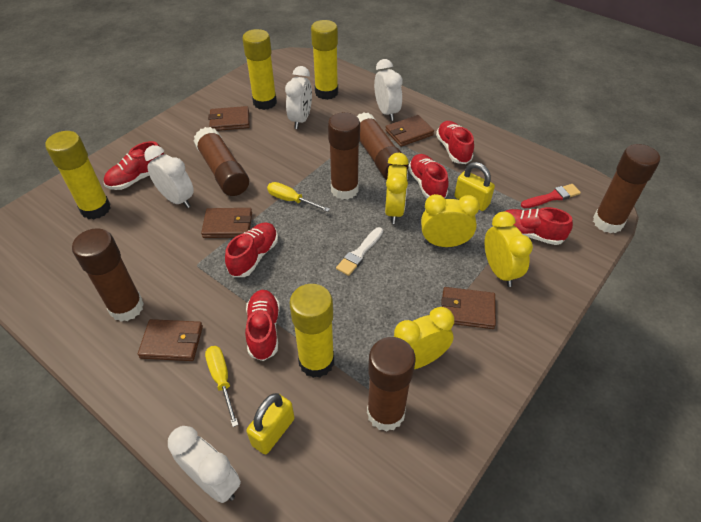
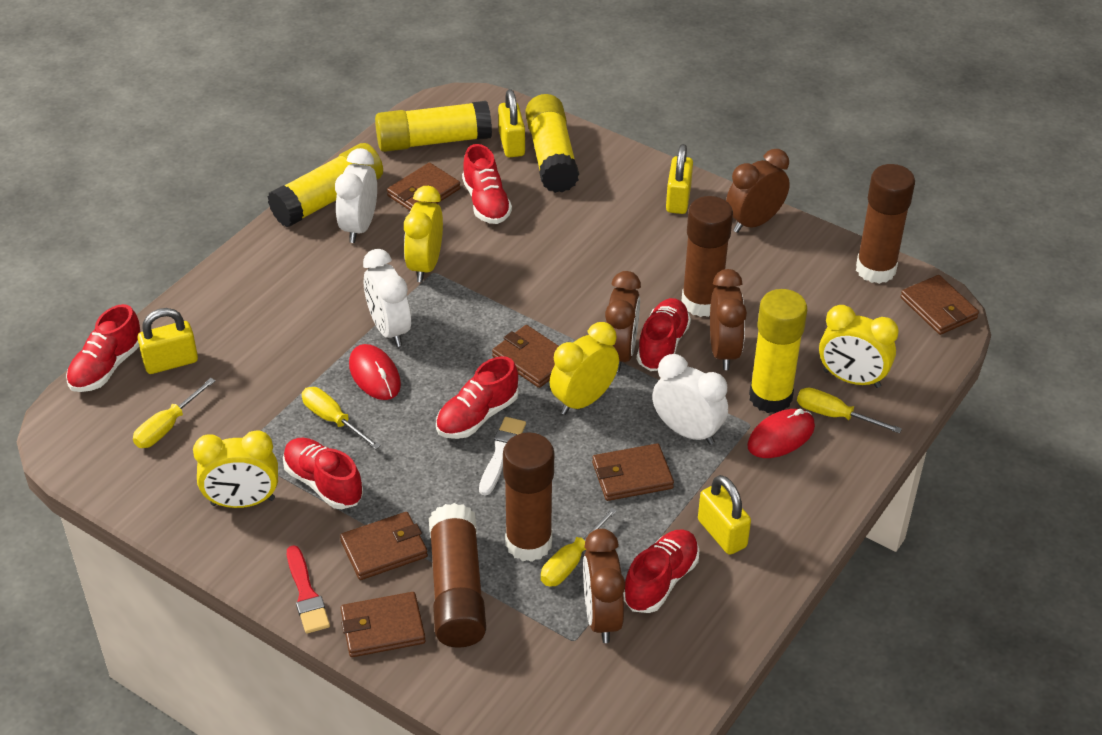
brown clock: none = 0 -> [583,529,625,643] [605,271,641,372] [710,269,747,370] [726,149,790,233] = 4
brown glue stick: [72,228,144,322] [194,127,249,196] [328,112,360,200] [357,113,409,179] [367,337,416,432] [593,144,660,233] = 6 -> [429,503,486,648] [503,432,554,562] [681,196,733,317] [856,164,915,284] = 4
brown wallet: [138,319,203,361] [201,208,252,238] [208,106,250,131] [385,115,434,147] [441,287,496,329] = 5 -> [340,512,428,580] [341,592,426,657] [387,163,460,211] [492,325,559,388] [592,443,674,501] [900,275,979,335] = 6
red mouse: none = 0 -> [349,344,401,400] [747,409,815,458] = 2
white clock: [144,145,194,208] [168,426,241,503] [285,66,312,129] [374,59,403,121] = 4 -> [335,148,377,243] [363,249,411,347] [652,354,728,445] = 3
yellow padlock: [246,393,294,454] [454,162,495,211] = 2 -> [138,308,198,374] [498,89,525,157] [666,144,693,214] [698,475,751,555] = 4
yellow screwdriver: [205,346,239,427] [267,182,330,212] = 2 -> [133,378,216,448] [302,387,381,450] [541,507,617,587] [797,388,902,433] = 4

